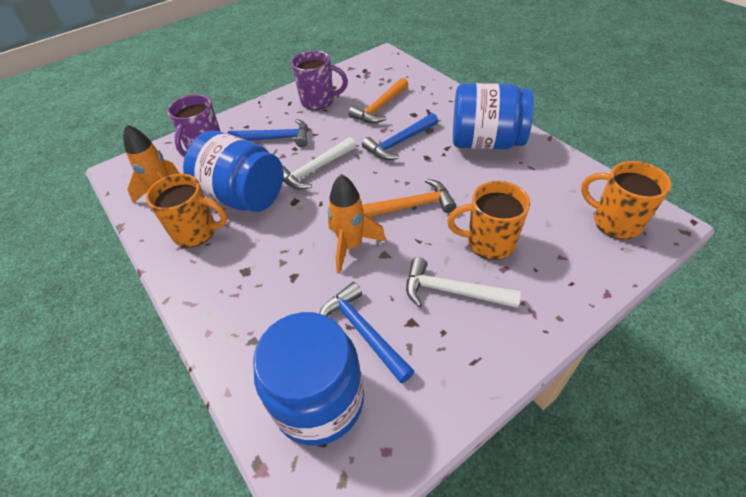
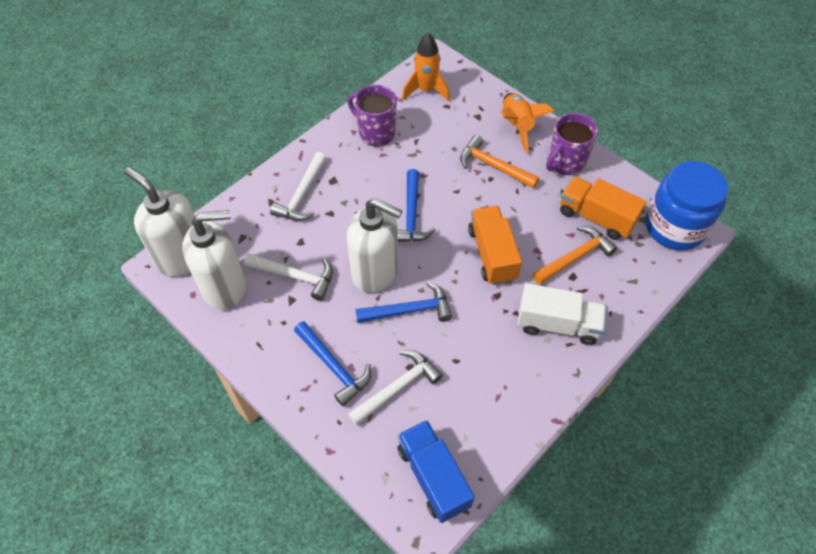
blue jar: [183,131,283,212] [253,312,364,446] [453,83,534,149] = 3 -> [646,161,728,250] = 1
blue truck: none = 0 -> [397,420,475,523] = 1
orange mug: [146,174,227,247] [447,181,530,260] [581,161,671,239] = 3 -> none = 0
orange truck: none = 0 -> [468,206,522,285] [560,176,647,240] = 2
white hammer: [282,137,356,190] [406,257,521,308] = 2 -> [244,253,333,301] [270,152,326,221] [348,350,443,426] = 3
white soap dispenser: none = 0 -> [124,167,195,277] [182,210,246,310] [347,198,402,293] = 3
white truck: none = 0 -> [517,283,607,345] = 1

